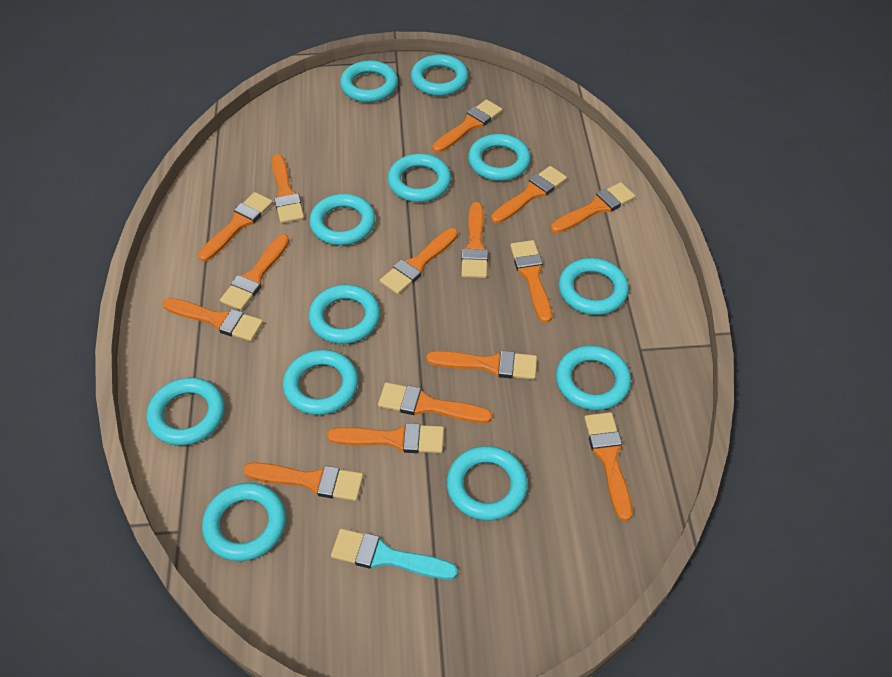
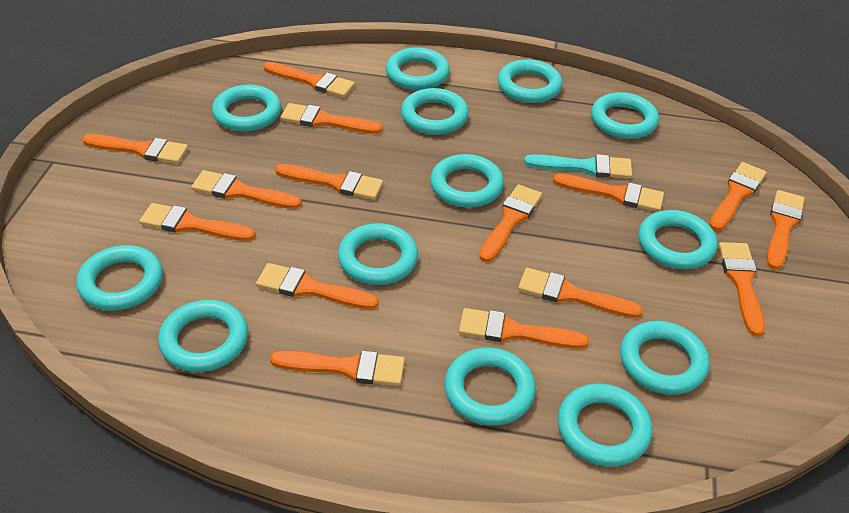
turquoise ring: [147,378,225,445] [202,483,286,561] [283,350,358,415] [309,194,375,245] [309,285,380,344] [340,61,398,102] [388,154,451,202] [411,55,468,96] [447,446,528,521] [468,134,531,181] [556,345,631,410] [559,258,629,315] = 12 -> [76,245,163,311] [158,300,248,372] [212,85,281,131] [338,223,418,285] [386,47,450,90] [401,88,469,135] [430,154,504,208] [444,347,536,426] [498,59,562,103] [558,384,652,467] [591,92,659,139] [620,321,710,395] [638,210,717,269] = 13

